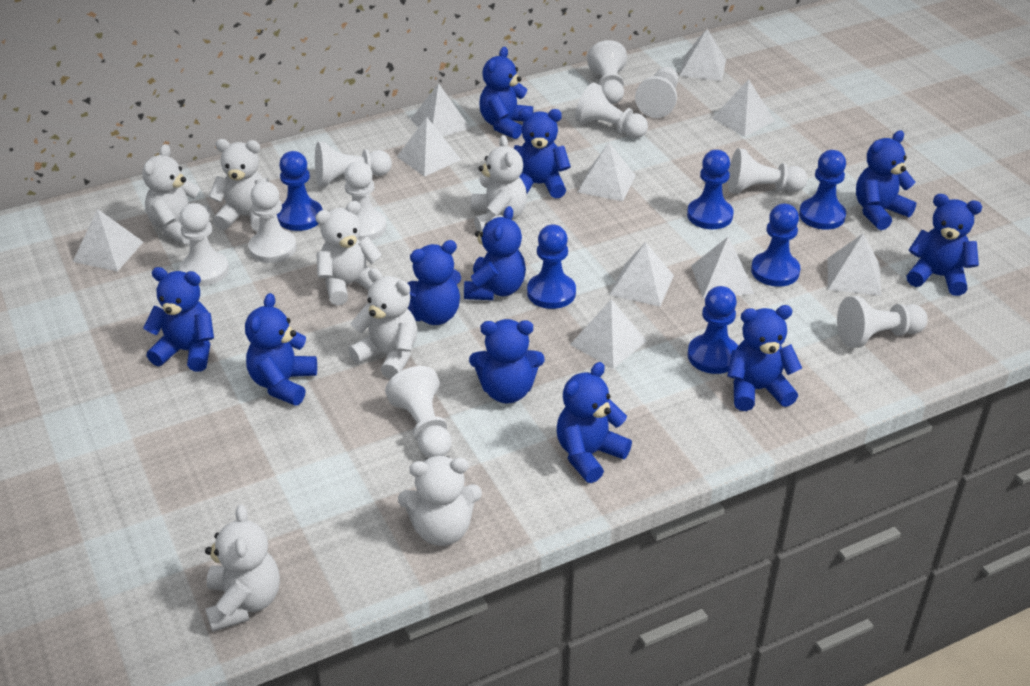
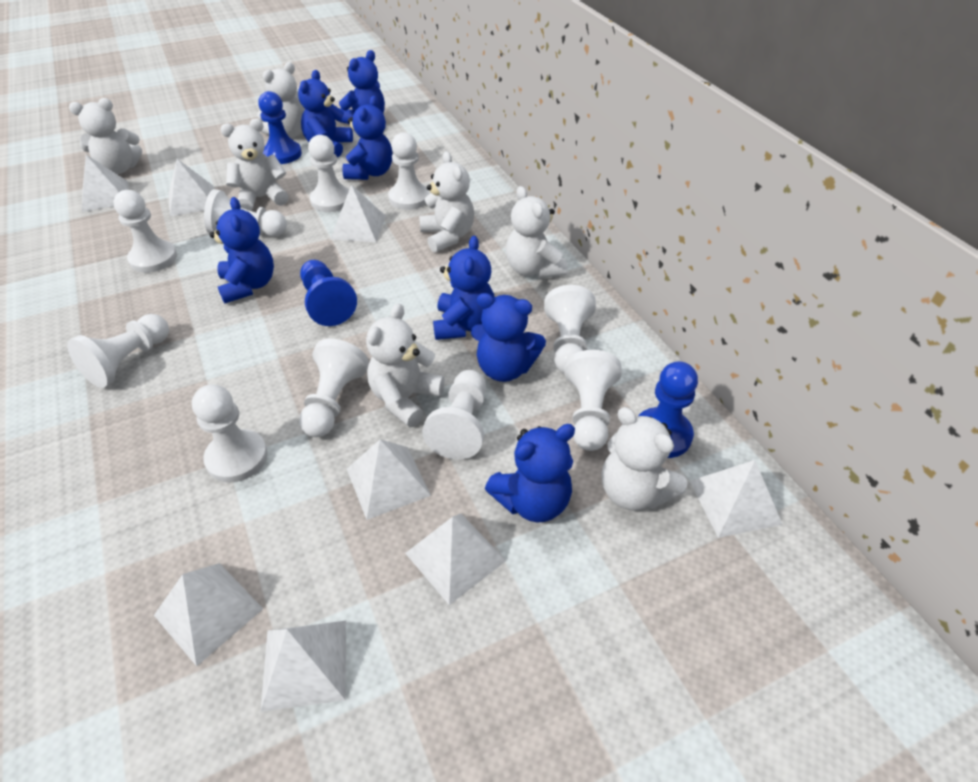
blue pawn: [277,151,322,231] [527,225,576,309] [687,150,734,229] [688,286,738,374] [751,204,800,287] [799,150,846,230] = 6 -> [258,91,302,164] [300,260,357,326] [638,361,698,458] = 3
blue teddy bear: [143,267,214,372] [245,293,317,406] [408,240,461,325] [464,206,526,300] [469,319,544,404] [479,47,533,139] [514,109,571,199] [557,362,632,483] [727,305,802,411] [856,131,916,230] [907,194,982,296] = 11 -> [209,197,274,303] [298,70,353,157] [339,50,385,124] [342,96,393,180] [433,236,495,340] [471,293,546,382] [485,424,575,522] = 7
white pyramid: [73,209,143,272] [397,117,461,177] [411,83,470,136] [570,299,647,369] [577,143,636,201] [610,242,674,307] [679,29,726,81] [691,237,754,298] [712,79,775,137] [828,234,881,295] = 10 -> [82,155,129,212] [154,563,263,666] [168,159,214,216] [260,621,346,712] [330,185,386,242] [347,439,431,520] [405,514,506,605] [690,460,783,538] = 8

